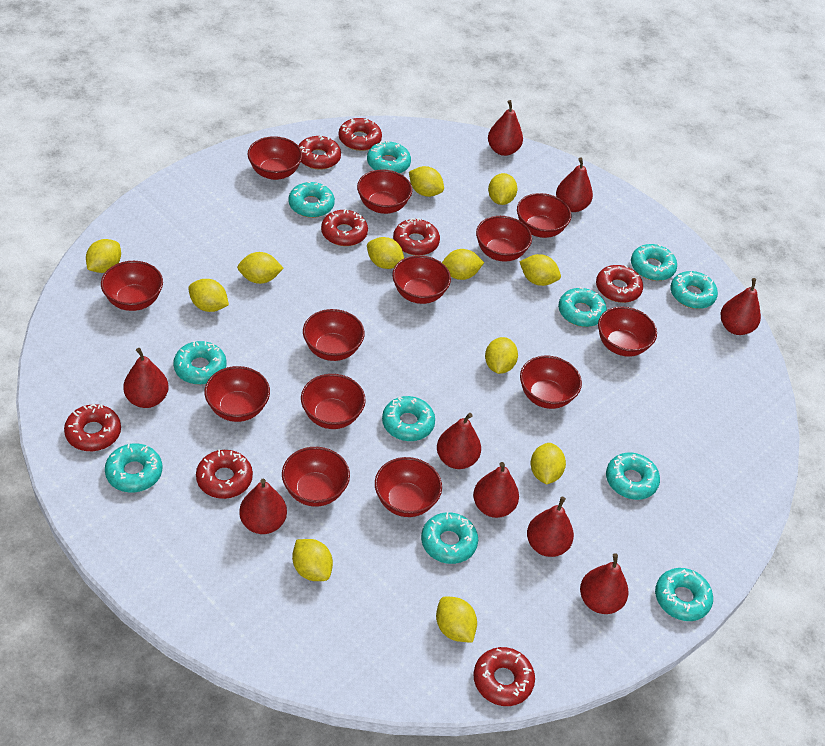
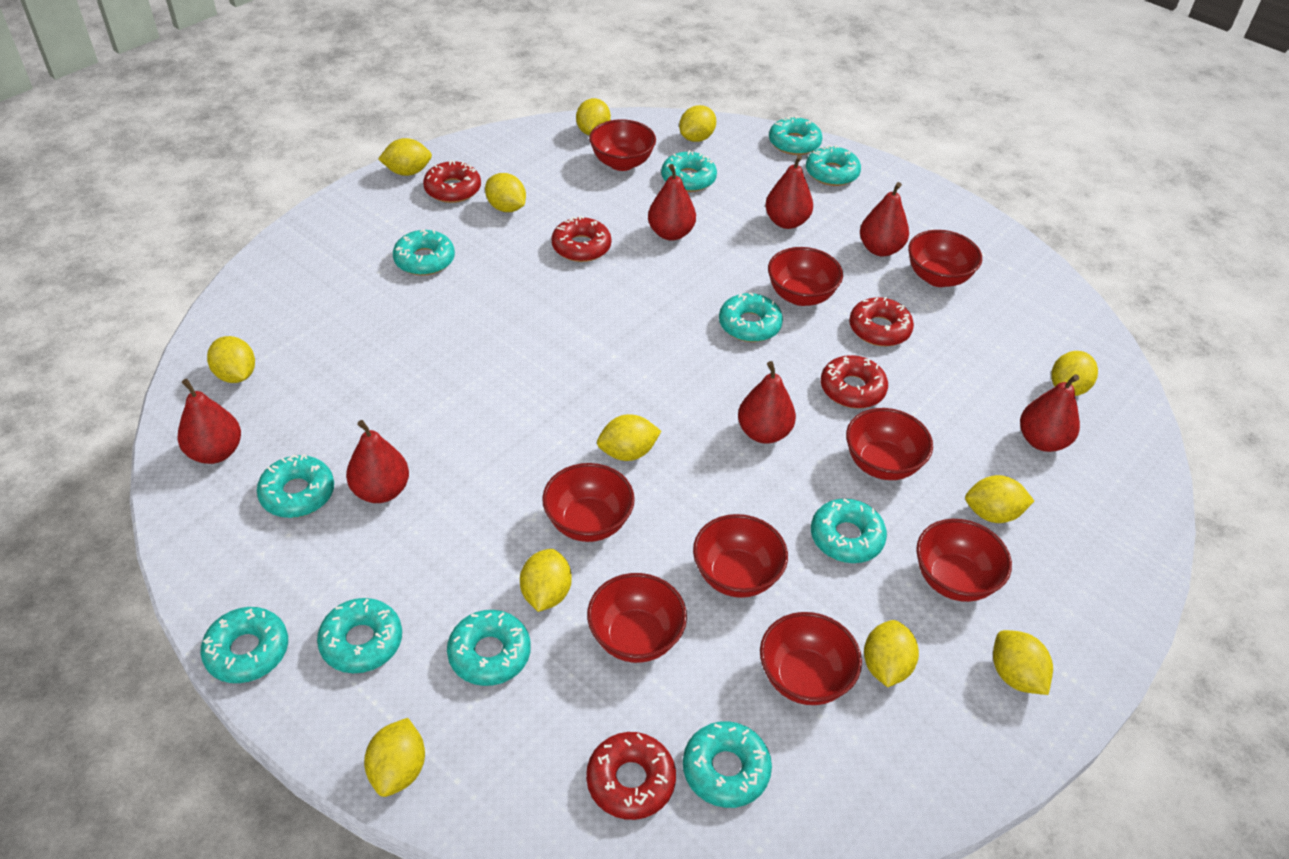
red bowl: [101,261,163,311] [204,366,270,422] [248,136,302,180] [282,447,350,507] [301,374,366,429] [303,309,365,361] [357,169,412,214] [375,457,442,517] [392,255,451,304] [476,216,532,262] [517,193,572,238] [520,356,582,409] [598,306,657,357] = 13 -> [542,463,635,542] [587,573,687,663] [589,119,656,171] [693,514,788,598] [760,612,862,705] [768,247,843,306] [846,408,933,480] [908,230,982,287] [916,519,1012,602] = 9
red donut: [64,404,121,451] [196,450,253,499] [299,136,341,170] [321,209,368,246] [339,118,382,151] [393,218,440,255] [473,647,535,706] [596,265,643,303] = 8 -> [423,160,481,203] [551,216,611,262] [586,732,676,820] [821,355,888,408] [849,297,914,346] = 5
red pear: [123,348,169,408] [239,479,287,534] [437,413,481,469] [473,462,519,518] [488,100,523,156] [527,497,574,557] [556,158,593,212] [580,553,628,614] [720,278,761,335] = 9 -> [177,379,241,464] [346,420,409,503] [648,164,696,241] [738,361,796,444] [765,155,813,229] [860,182,909,256] [1020,374,1080,452] = 7

